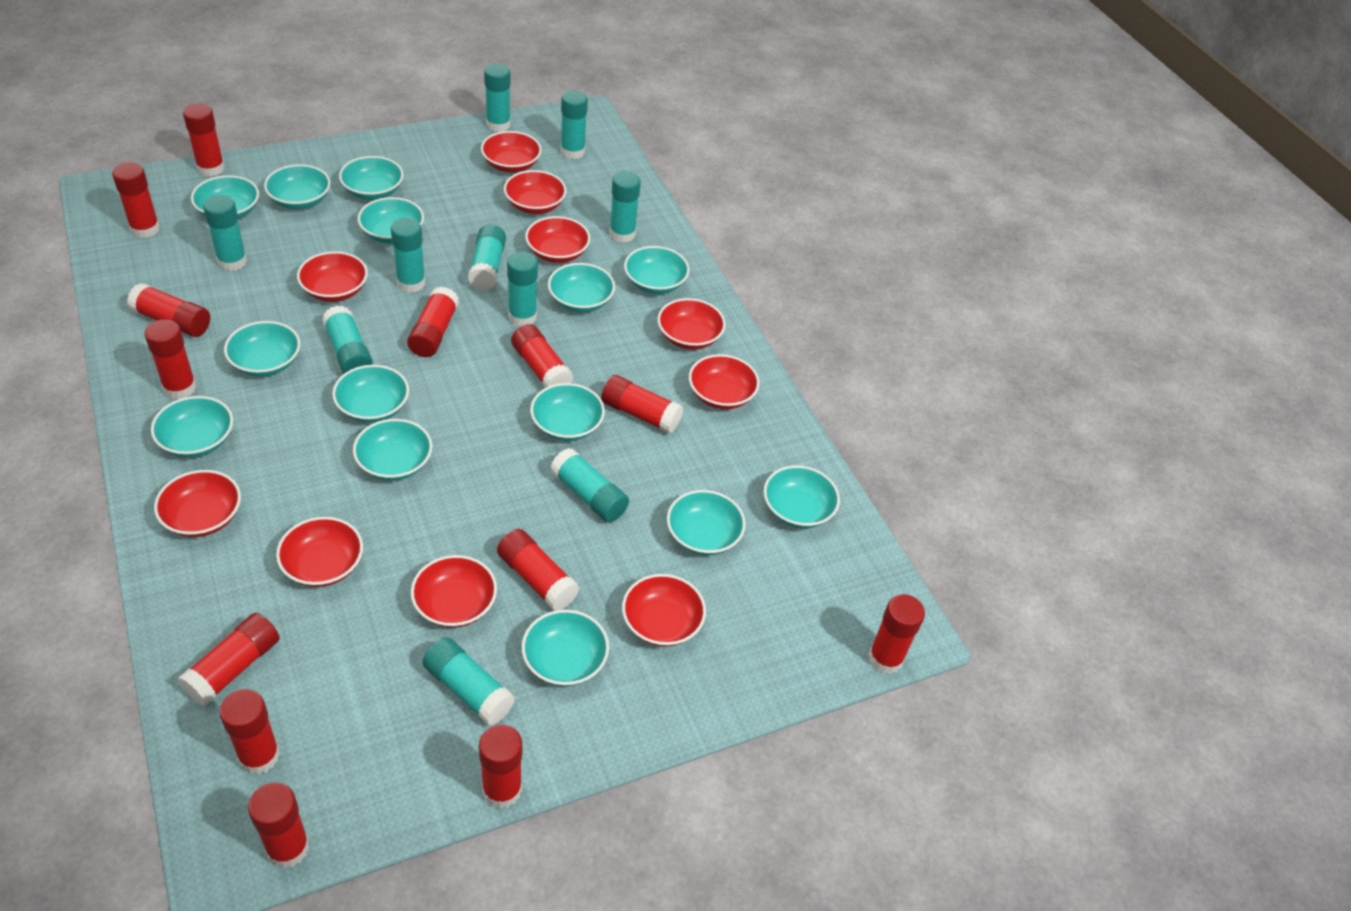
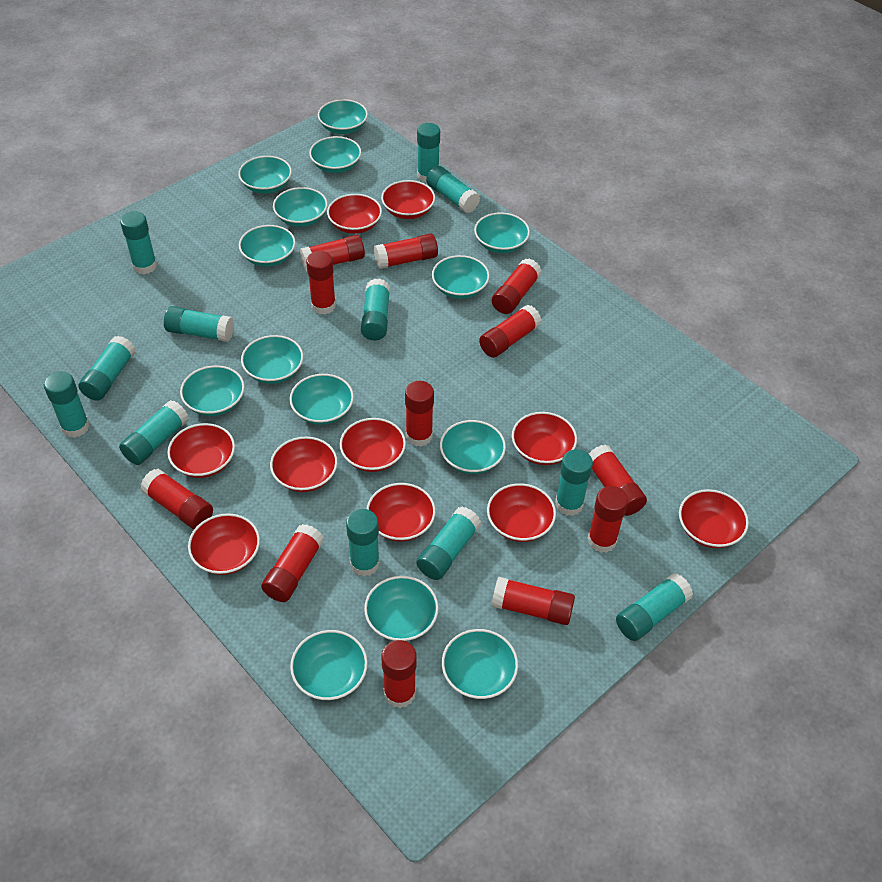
red glue stick: [112,162,160,238] [127,283,210,337] [145,319,197,399] [178,613,280,706] [183,104,225,176] [219,689,280,774] [248,782,309,868] [407,287,459,357] [479,724,522,809] [497,529,579,611] [511,324,574,388] [601,375,683,434] [868,594,925,674] = 13 -> [140,469,213,529] [261,524,324,602] [300,235,365,272] [306,251,336,315] [374,233,438,269] [382,640,417,708] [405,381,434,447] [479,305,542,358] [492,258,542,314] [492,577,575,625] [588,486,628,553] [589,444,647,516] = 12
turquoise glue stick: [203,195,247,271] [322,306,373,373] [391,218,426,293] [423,637,515,726] [468,224,506,291] [484,63,511,132] [507,252,538,326] [550,448,629,523] [560,90,588,159] [609,171,641,243] = 10 -> [44,371,90,438] [79,336,136,401] [119,400,189,465] [120,211,157,274] [164,306,234,342] [346,509,380,576] [361,279,390,340] [417,123,440,183] [417,507,481,580] [426,166,480,213] [555,449,593,516] [616,573,693,641] = 12

